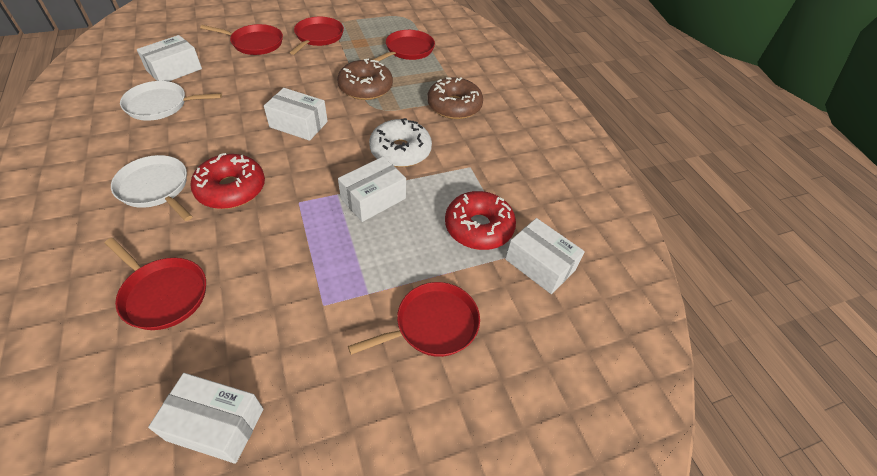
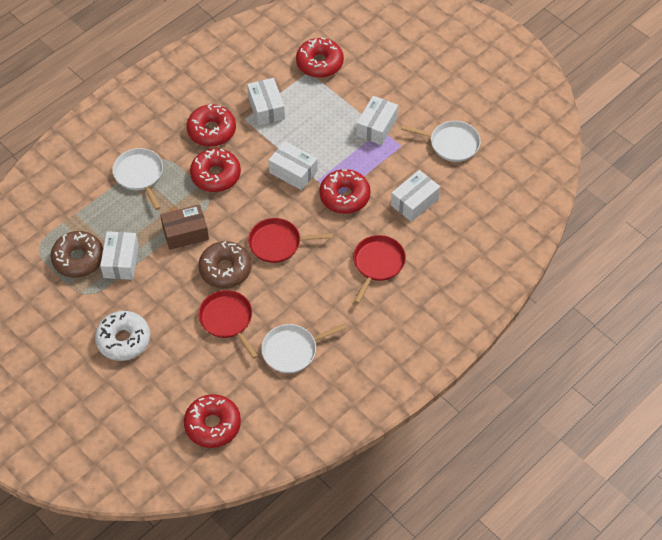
brown box: none = 0 -> [160,204,209,250] = 1
red donut: [191,153,265,209] [445,191,516,250] = 2 -> [184,394,241,448] [187,104,236,147] [190,148,241,192] [296,37,344,78] [319,169,371,214] = 5
red pan: [105,238,206,330] [200,24,283,55] [290,17,344,55] [348,282,480,357] [372,30,435,61] = 5 -> [198,290,258,359] [248,218,333,263] [353,235,406,303] = 3
white pan: [111,155,192,221] [120,81,222,121] = 2 -> [113,148,163,210] [261,324,347,373] [401,121,481,162] = 3

